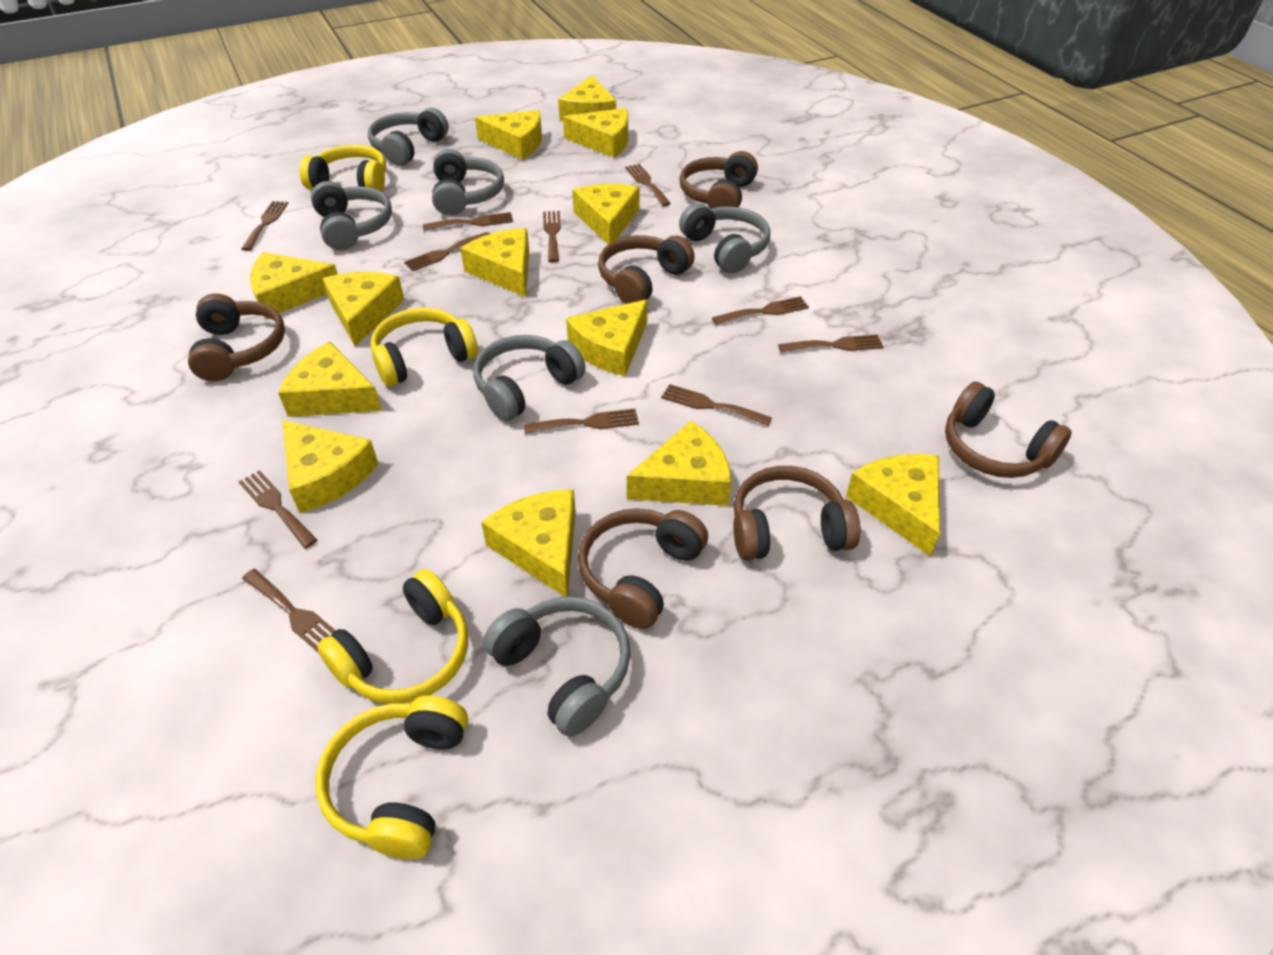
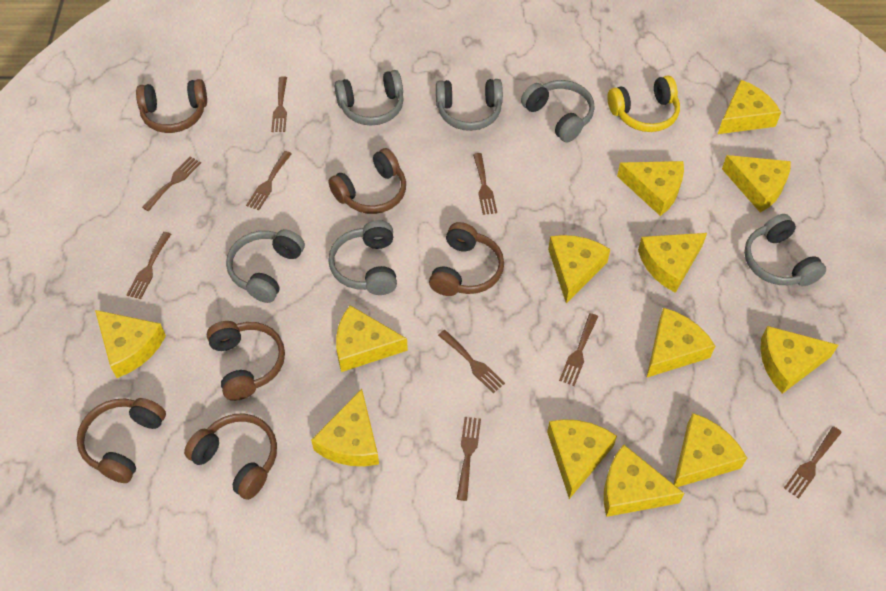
brown fork: [239,470,317,548] [242,201,288,251] [242,569,336,653] [404,232,490,271] [423,212,513,231] [524,409,639,434] [543,211,561,262] [625,164,671,206] [661,384,772,426] [712,296,809,325] [778,334,884,352] = 11 -> [127,232,171,299] [142,156,201,211] [246,151,292,210] [271,76,287,132] [438,330,505,393] [457,417,481,501] [473,153,497,215] [559,313,598,386] [784,426,842,499] = 9
yellow headphones: [300,145,386,192] [316,695,468,859] [317,569,468,704] [371,307,478,386] = 4 -> [607,75,680,132] = 1

